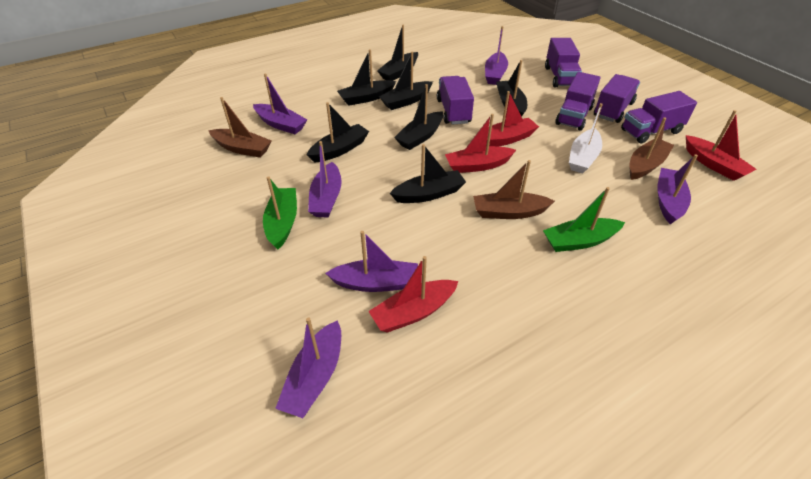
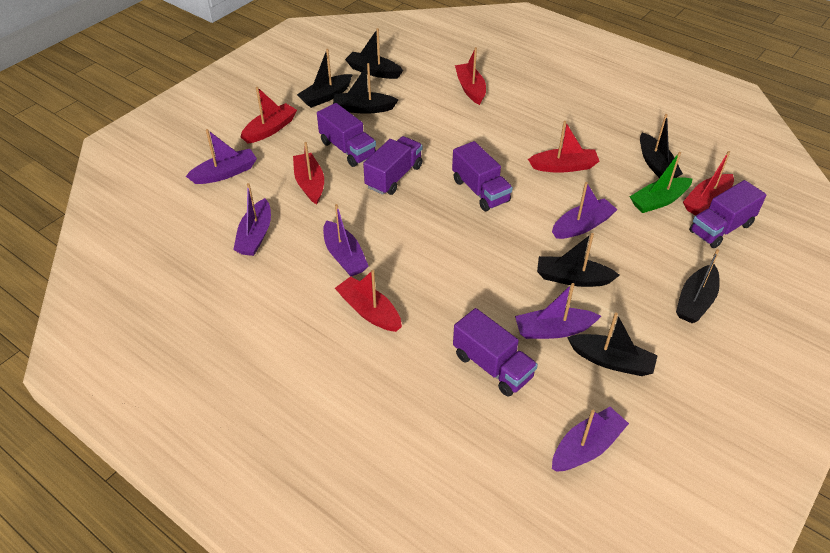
brown boat: [208,97,272,158] [473,160,555,219] [629,117,674,180] = 3 -> none = 0
green boat: [263,177,297,250] [543,187,625,252] = 2 -> [630,152,692,213] = 1
red boat: [368,256,458,333] [445,114,516,173] [486,91,539,147] [686,110,756,181] = 4 -> [241,87,297,144] [293,142,324,204] [335,270,402,332] [455,47,486,105] [528,121,599,173] [683,151,734,216] = 6
white boat: [569,103,603,173] = 1 -> none = 0

